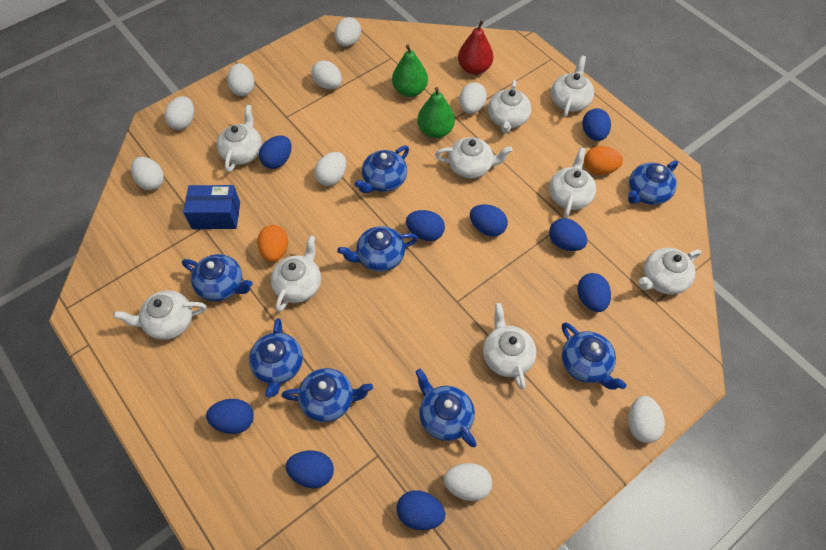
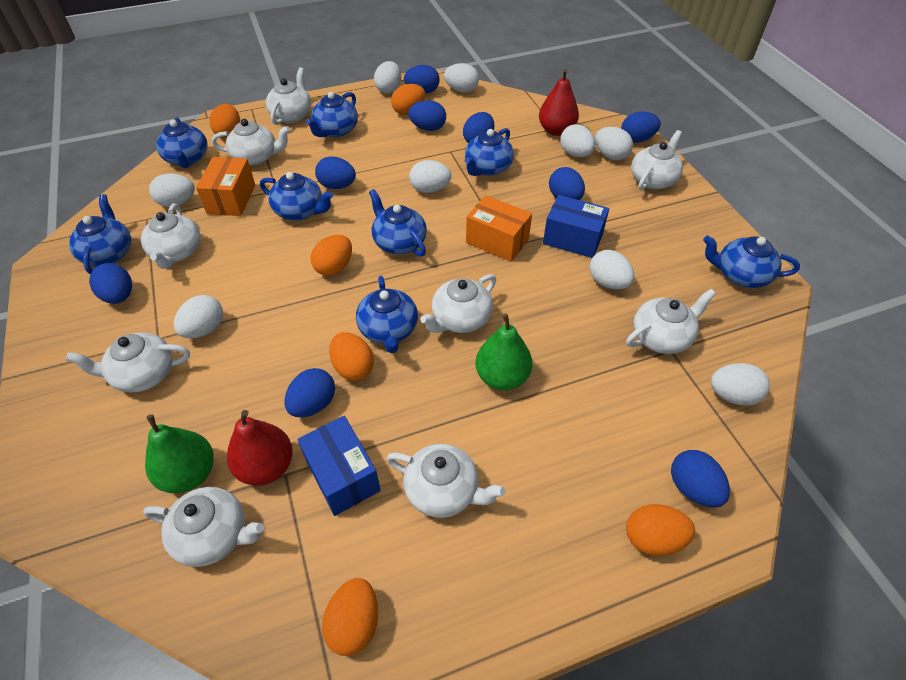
blue box: [183,185,240,229] = 1 -> [297,416,381,516] [543,195,609,258] = 2
orange box: none = 0 -> [196,157,255,216] [466,195,532,262] = 2
orange egg: [257,225,288,262] [584,146,623,175] = 2 -> [209,104,240,138] [311,235,352,276] [322,578,378,656] [329,332,374,380] [391,84,426,115] [626,504,695,556] = 6
red pear: [458,20,493,75] = 1 -> [227,410,293,486] [539,69,579,136] = 2

